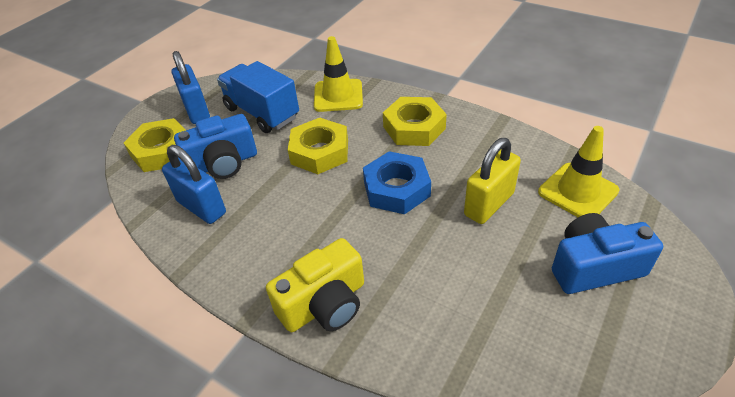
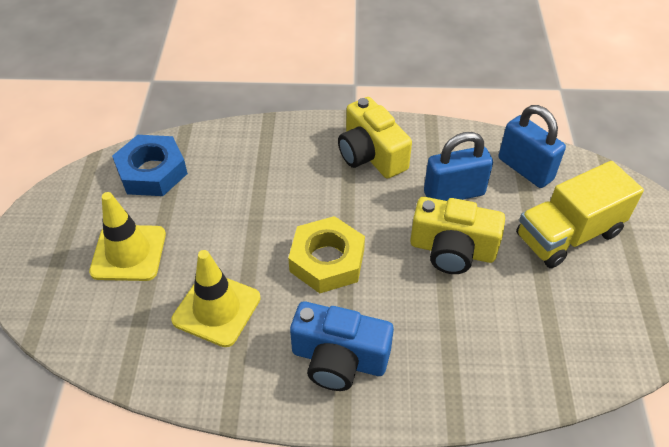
blue camera: [174,114,257,179] [552,213,663,294] = 2 -> [290,301,394,391] = 1
blue truck: [217,61,299,133] = 1 -> none = 0
yellow camera: [266,238,364,332] = 1 -> [338,97,412,179] [410,197,505,274] = 2
yellow nut: [124,118,186,172] [288,118,348,174] [383,97,447,146] = 3 -> [288,216,365,293] = 1
yellow padlock: [464,138,521,224] = 1 -> none = 0
yellow truck: none = 0 -> [516,161,644,268] = 1

